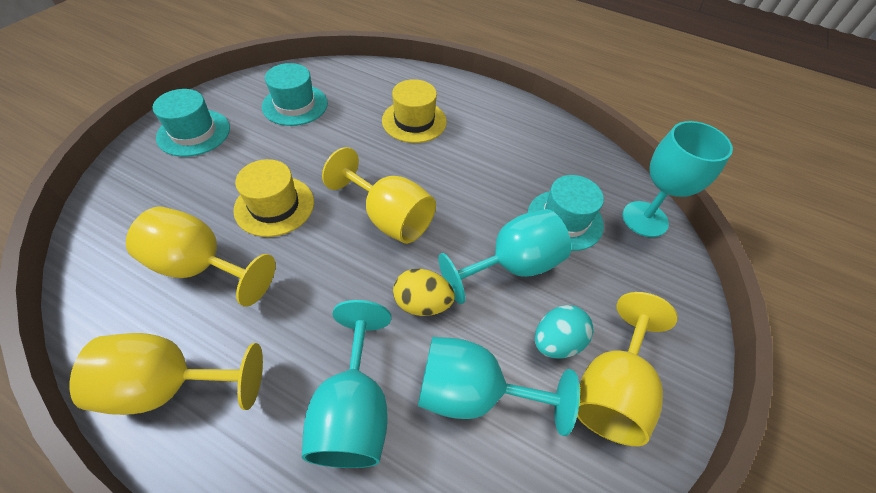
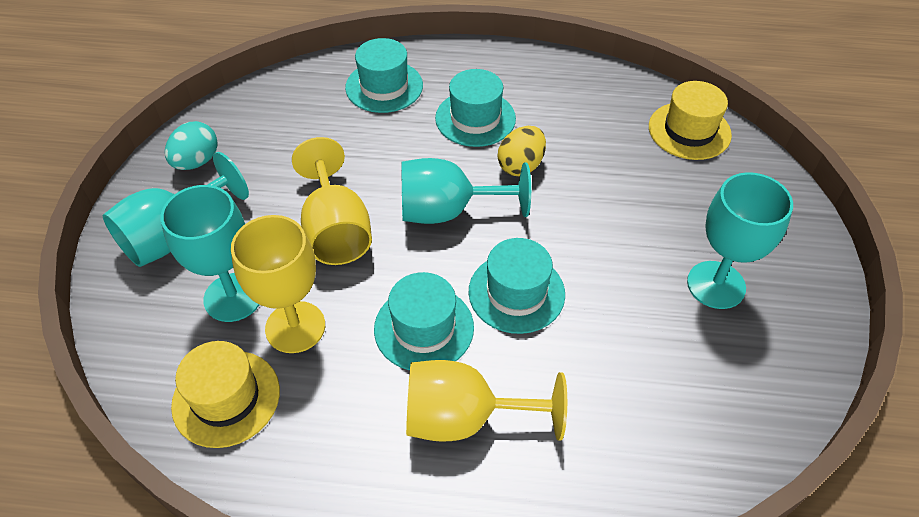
turquoise hat: [153,89,230,157] [262,63,328,126] [528,175,604,251] = 3 -> [345,38,423,113] [374,272,474,371] [435,69,516,147] [469,238,565,334] = 4
yellow goblet: [69,333,263,415] [126,207,276,307] [322,147,436,244] [577,292,678,446] = 4 -> [231,215,325,353] [292,137,372,265] [406,360,567,442] = 3

